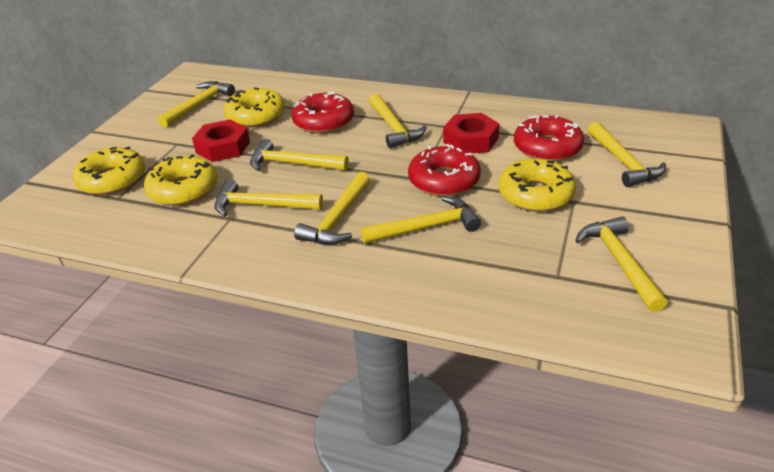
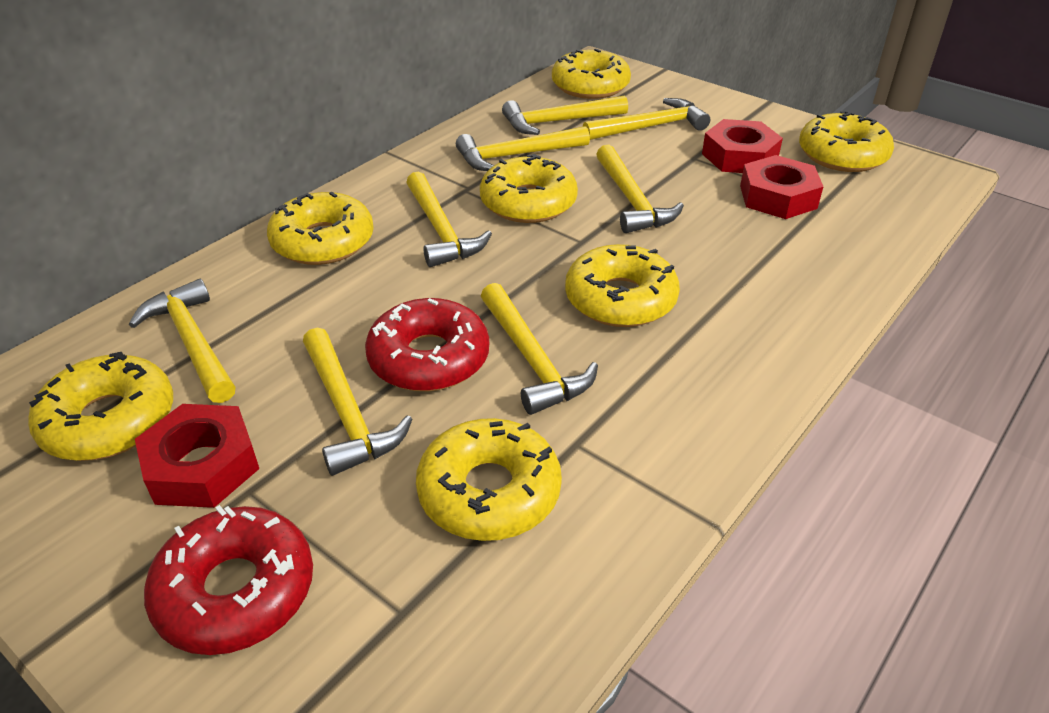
red donut: [291,92,354,133] [408,144,481,196] [514,115,584,161] = 3 -> [144,505,313,655] [365,298,489,391] = 2
red nut: [192,119,250,162] [443,113,499,153] = 2 -> [135,404,259,508] [702,119,783,173] [740,155,823,219] = 3
yellow donut: [72,147,145,195] [144,154,217,206] [223,87,285,127] [499,159,576,212] = 4 -> [28,352,173,461] [267,192,374,265] [416,418,562,541] [480,154,578,223] [552,49,631,99] [565,244,680,327] [799,111,894,172] = 7

